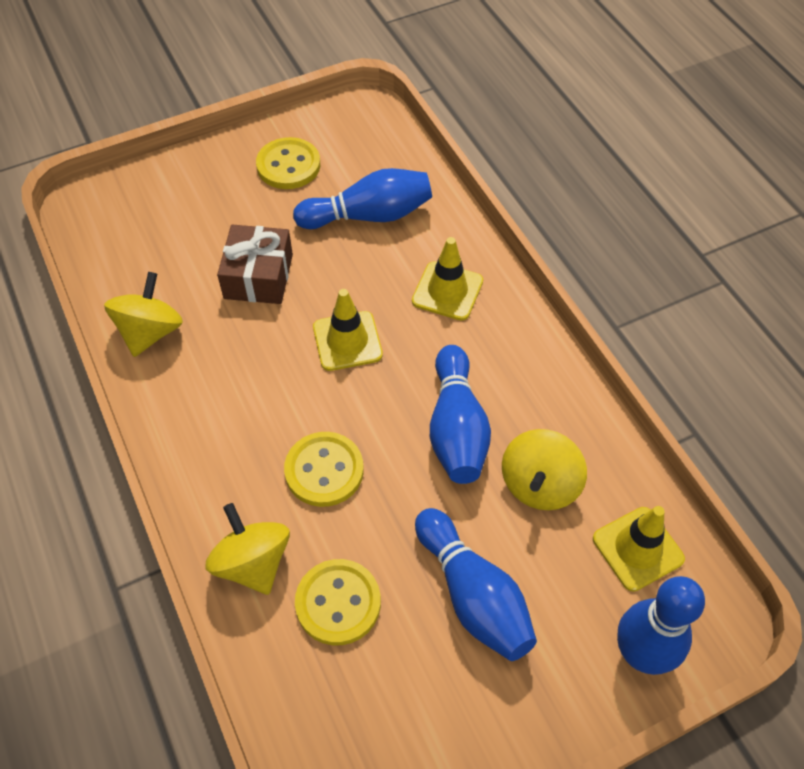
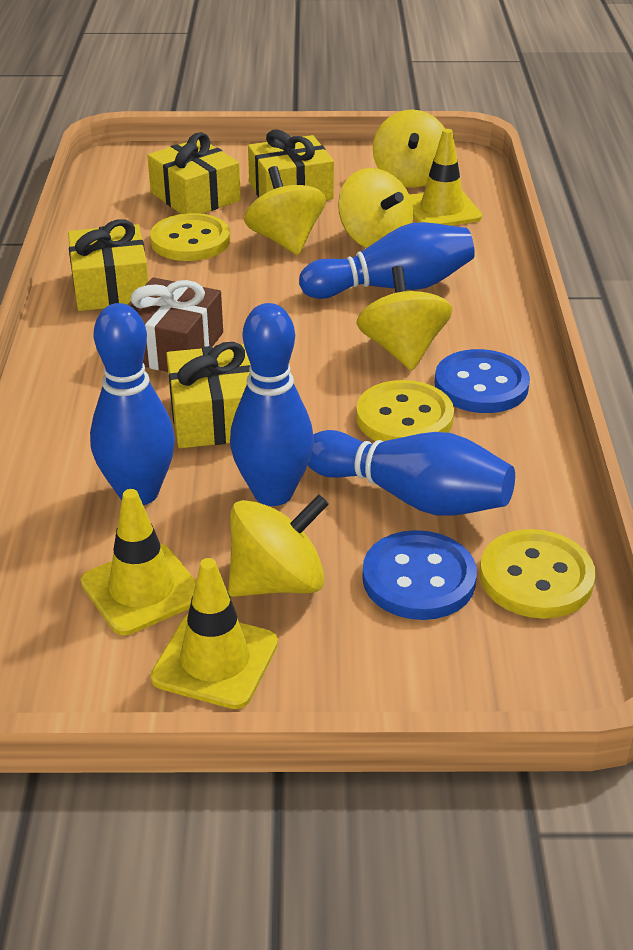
blue button: none = 0 -> [362,530,477,620] [435,349,530,413] = 2
yellow gift: none = 0 -> [68,219,149,311] [147,132,241,214] [166,342,251,448] [248,130,334,200] = 4
yellow spinning top: [104,272,183,357] [205,503,290,595] [502,429,587,510] = 3 -> [228,494,329,597] [244,166,326,255] [338,168,413,248] [357,266,452,370] [373,110,445,188] = 5

